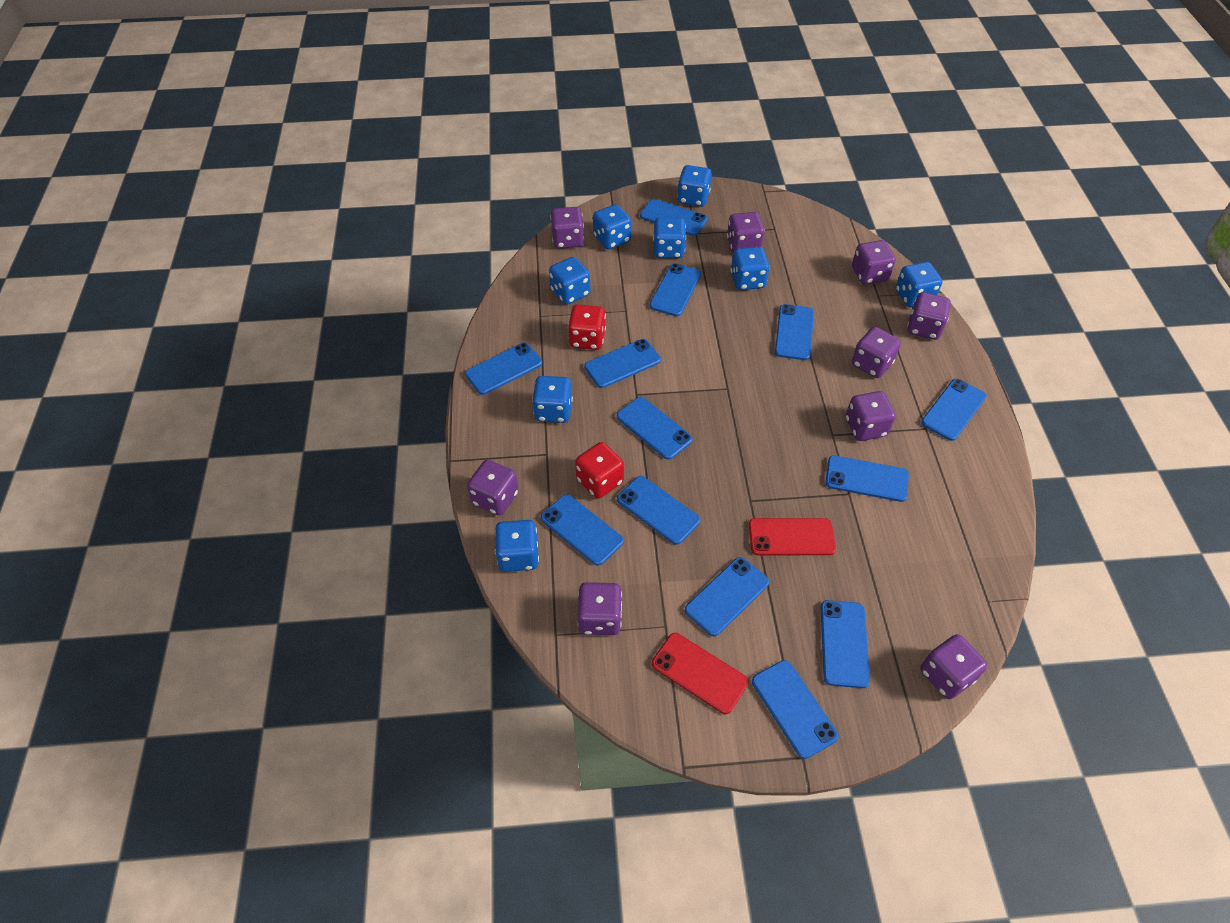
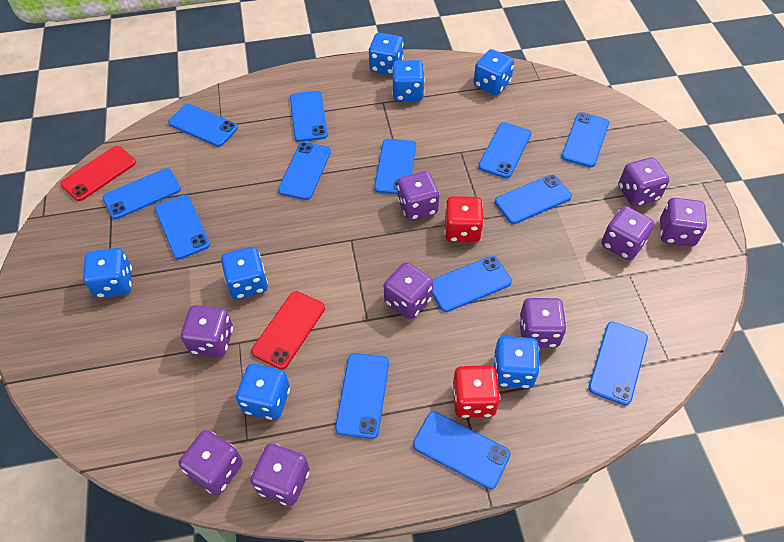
blue dice: [495,520,539,572] [532,376,573,423] [549,257,590,305] [593,204,632,250] [653,217,686,258] [677,165,712,207] [731,247,770,290] [896,262,942,307] = 8 -> [83,248,132,298] [221,247,268,299] [236,364,290,420] [368,33,404,75] [392,60,425,101] [474,49,514,95] [493,336,540,388] = 7

